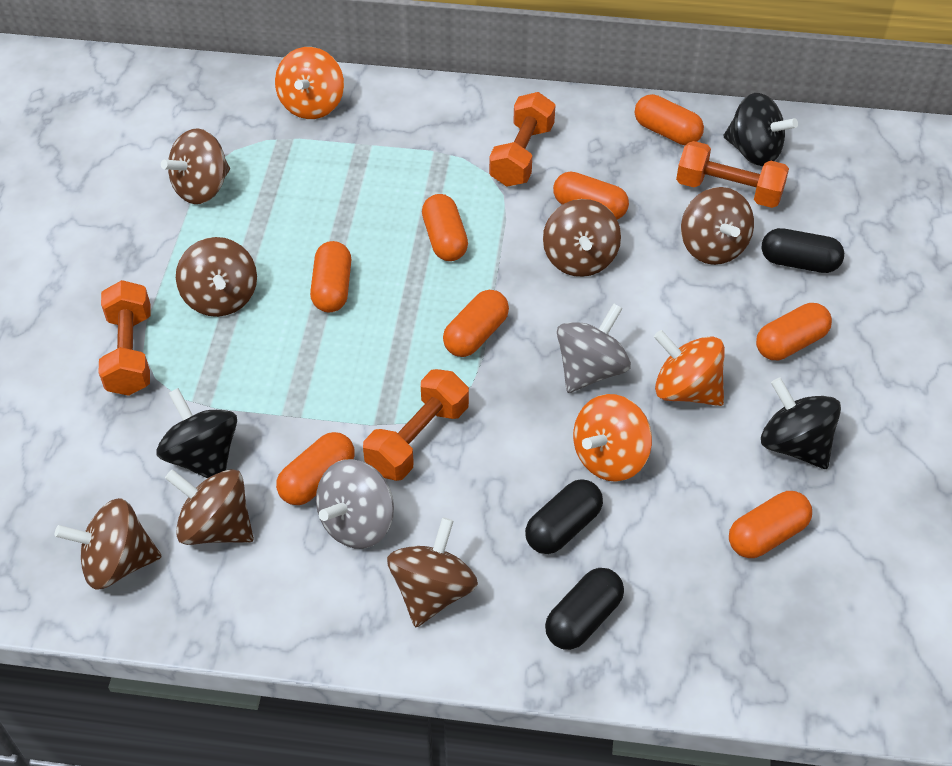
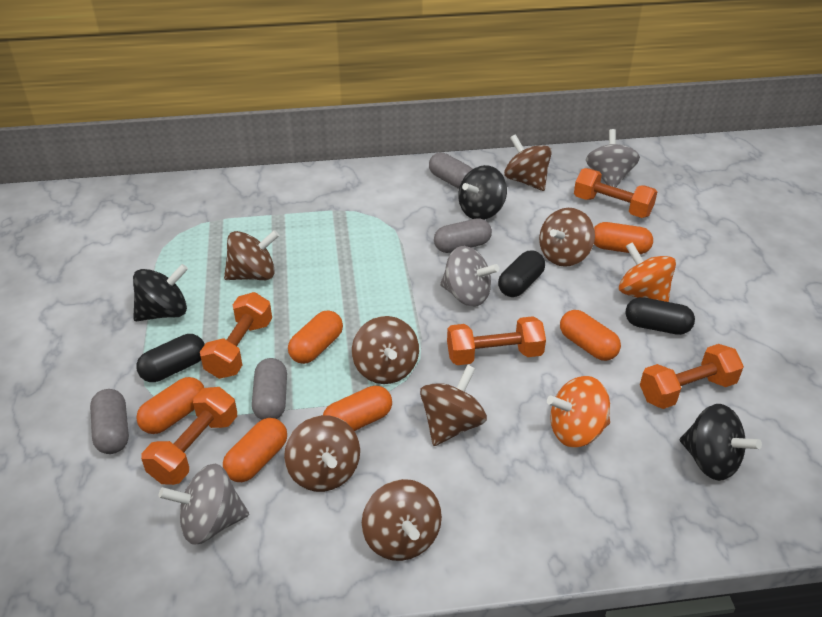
grey capsule: none = 0 -> [90,389,129,454] [252,358,287,420] [429,152,473,189] [434,218,492,253] = 4
grey spinning top: [316,459,394,549] [557,303,631,393] = 2 -> [159,463,249,545] [440,246,499,307] [586,129,640,188] = 3
orange capsule: [276,432,355,505] [310,241,351,312] [422,194,468,261] [443,290,509,357] [553,171,629,219] [635,94,704,145] [729,491,812,558] [756,303,832,360] = 8 -> [136,377,204,434] [223,418,287,482] [288,311,343,364] [323,386,392,431] [560,310,621,361] [594,222,653,254] = 6
orange dumbbell: [98,280,151,396] [363,369,469,481] [489,92,555,187] [676,141,789,208] = 4 -> [141,387,237,485] [200,292,272,379] [447,316,546,365] [574,168,657,218] [640,344,744,409] = 5
orange spinning top: [275,47,344,119] [573,394,652,482] [654,330,725,406] = 3 -> [547,376,610,448] [619,242,676,302] = 2

